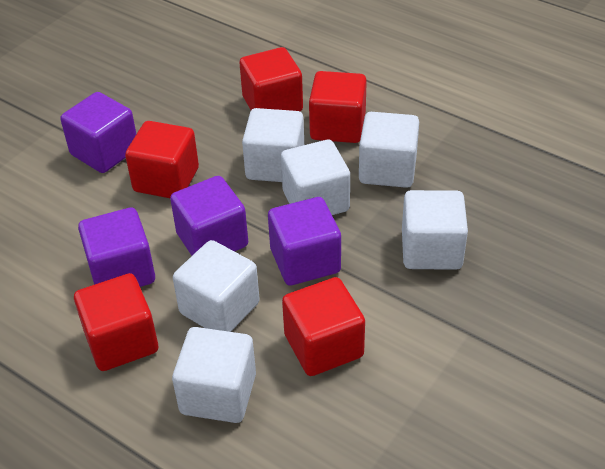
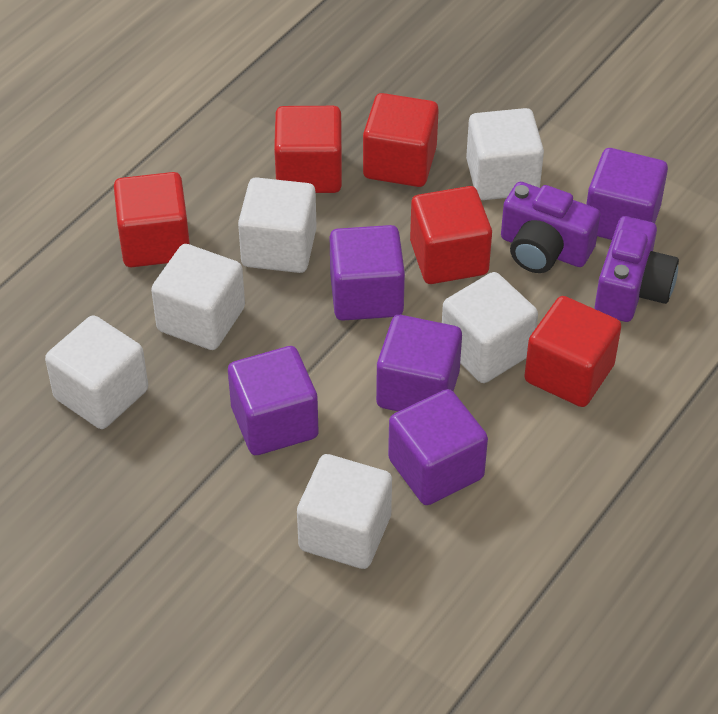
purple camera: none = 0 -> [501,182,600,273] [595,216,679,322] = 2
purple cube: [60,92,136,173] [78,207,155,287] [170,176,248,255] [268,197,341,286] = 4 -> [228,346,319,455] [330,225,405,320] [376,315,462,411] [388,389,488,505] [586,148,668,240] = 5

